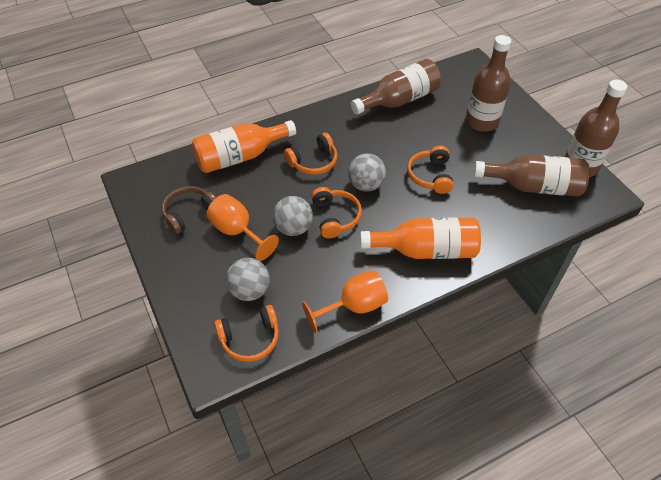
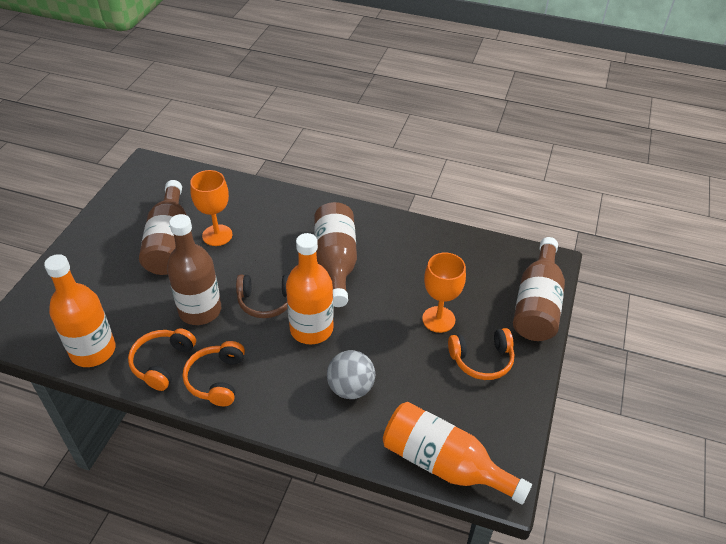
grey ball: [226,258,270,301] [273,196,313,236] [348,153,386,192] = 3 -> [327,350,375,399] = 1
orange bottle: [192,120,296,173] [360,217,481,259] = 2 -> [44,254,116,367] [286,233,334,344] [383,402,532,505] = 3
orange headphones: [214,305,279,362] [284,133,338,175] [311,187,362,238] [407,146,454,194] = 4 -> [128,328,196,391] [183,341,245,406] [448,328,515,380] = 3

